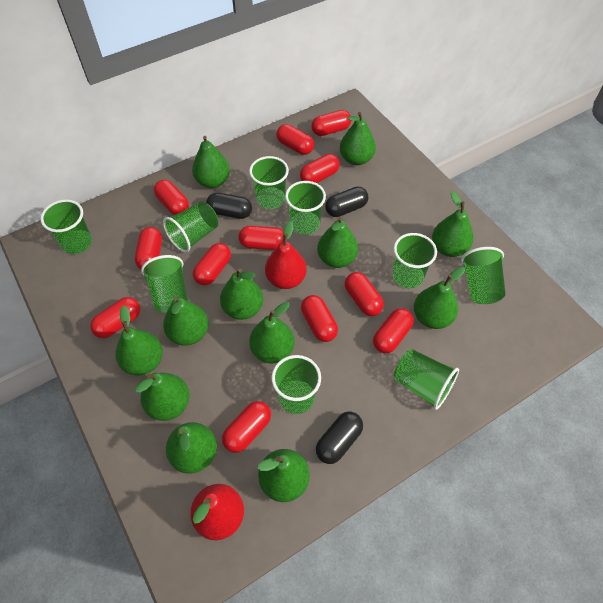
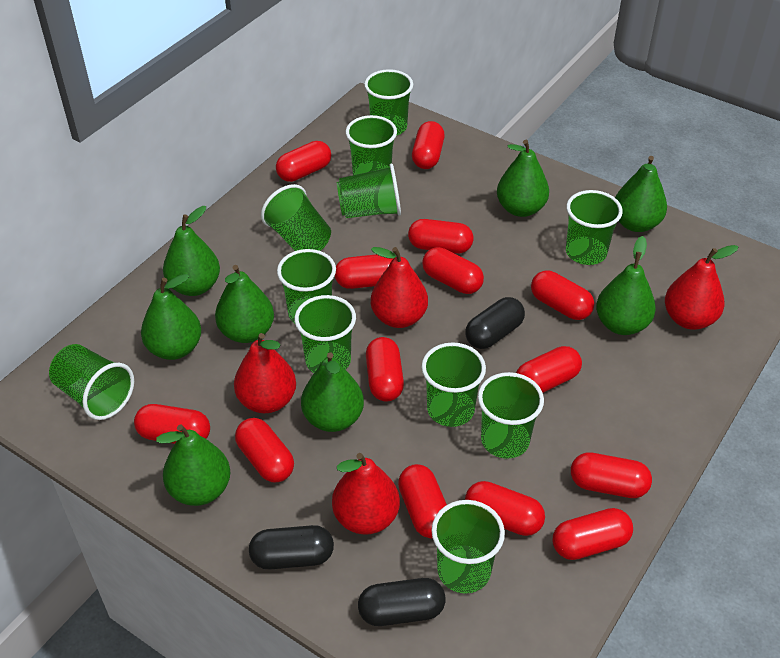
green cup: [41,200,92,254] [141,255,188,314] [163,201,218,253] [249,156,289,209] [271,355,321,414] [285,181,326,235] [392,233,437,288] [394,349,459,410] [461,247,506,304] = 9 -> [49,344,134,420] [261,184,331,251] [277,249,336,323] [295,295,356,373] [337,164,401,218] [346,115,397,175] [364,69,413,136] [421,342,486,427] [431,500,505,594] [478,372,544,459] [566,190,623,265] = 11
green pear: [116,305,163,376] [135,373,189,421] [163,296,208,346] [166,422,217,474] [192,136,230,188] [220,268,263,320] [249,302,295,363] [257,449,310,502] [317,217,358,268] [340,112,376,165] [414,267,465,329] [432,191,473,257] = 12 -> [141,274,201,360] [156,424,230,506] [163,206,220,296] [215,265,274,343] [301,352,364,432] [497,140,549,217] [596,236,656,335] [615,156,667,232] = 8
red capsule: [90,297,140,338] [135,227,162,269] [154,180,189,215] [193,243,231,285] [222,401,271,453] [239,226,287,250] [276,124,314,155] [300,154,340,183] [301,295,338,342] [311,110,351,136] [345,272,384,316] [373,308,414,353] = 12 -> [134,404,210,444] [235,418,294,482] [276,141,331,182] [335,254,393,289] [366,337,404,402] [398,464,447,538] [408,219,473,254] [412,121,445,169] [422,247,484,294] [465,481,545,536] [516,346,582,393] [531,270,594,320] [553,508,633,560] [571,452,652,498] = 14
red pear: [190,484,244,540] [265,221,307,289] = 2 -> [234,333,296,413] [332,453,400,535] [371,247,428,328] [665,245,738,330] = 4

